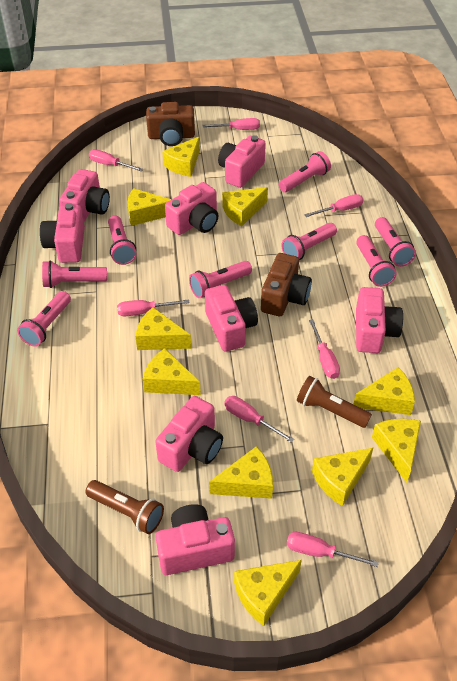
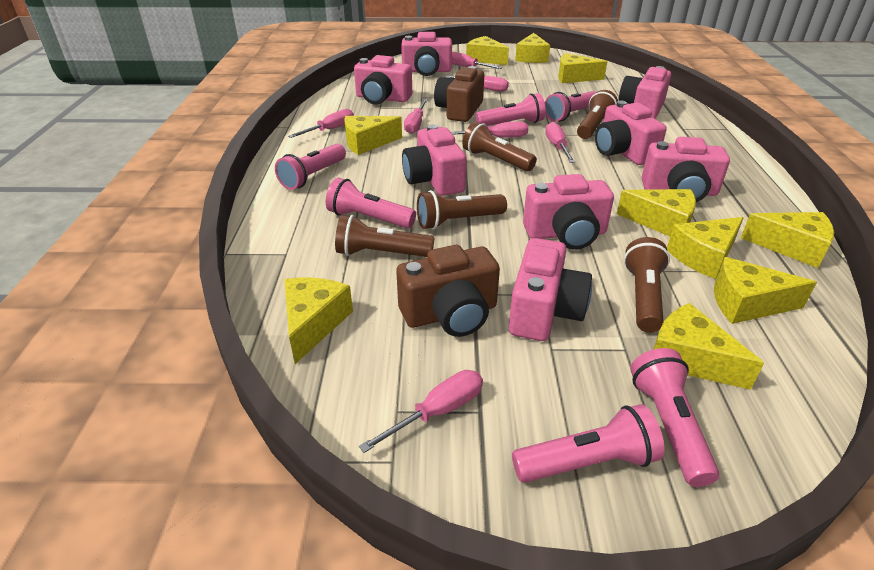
brown flashlight: [86,480,164,534] [297,376,372,428] = 2 -> [335,215,435,257] [417,190,507,229] [463,122,537,171] [577,90,618,139] [624,237,670,333] = 5
pink flashlight: [17,291,71,347] [42,260,107,288] [108,216,136,265] [189,261,252,298] [279,151,331,192] [281,223,337,260] [356,235,397,287] [375,217,416,267] = 8 -> [275,144,346,190] [326,178,416,228] [475,93,546,126] [512,404,665,483] [545,91,597,122] [630,348,719,487] = 6

